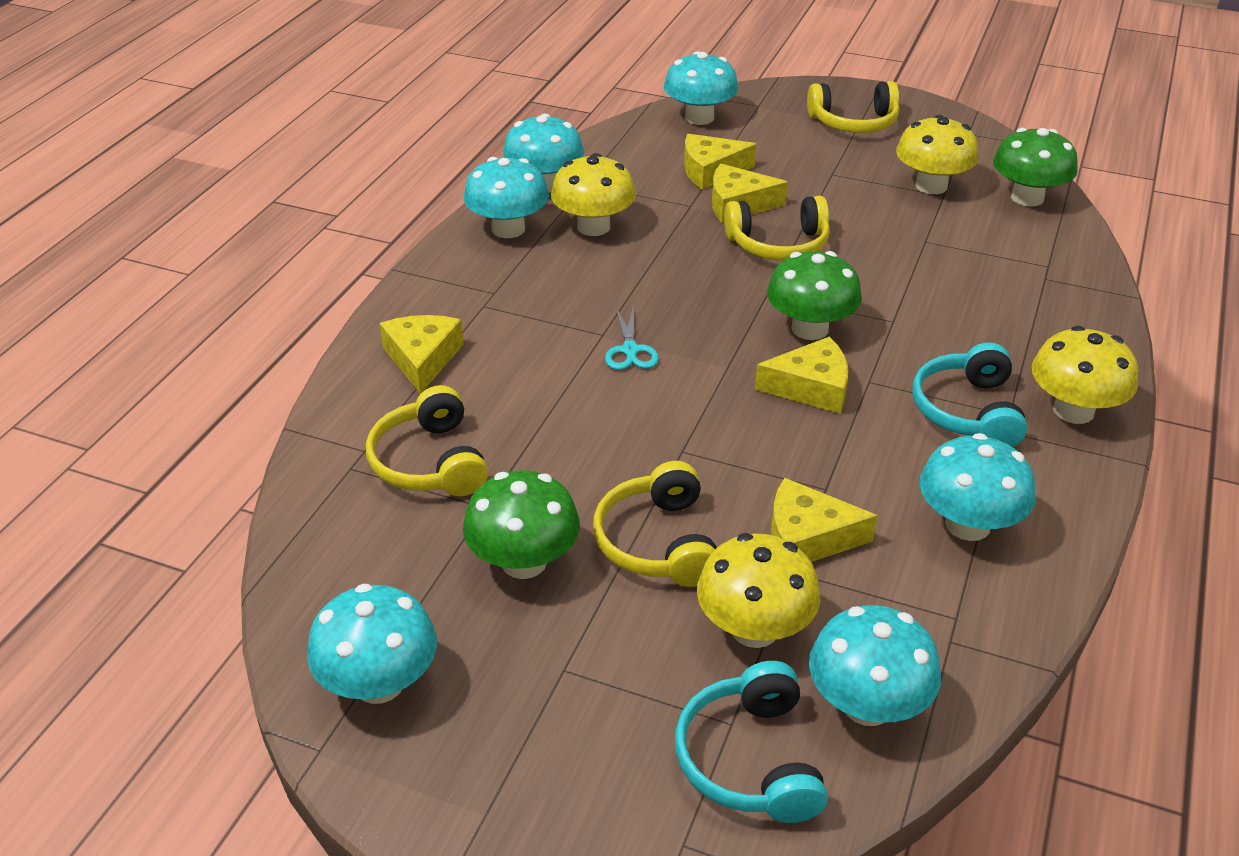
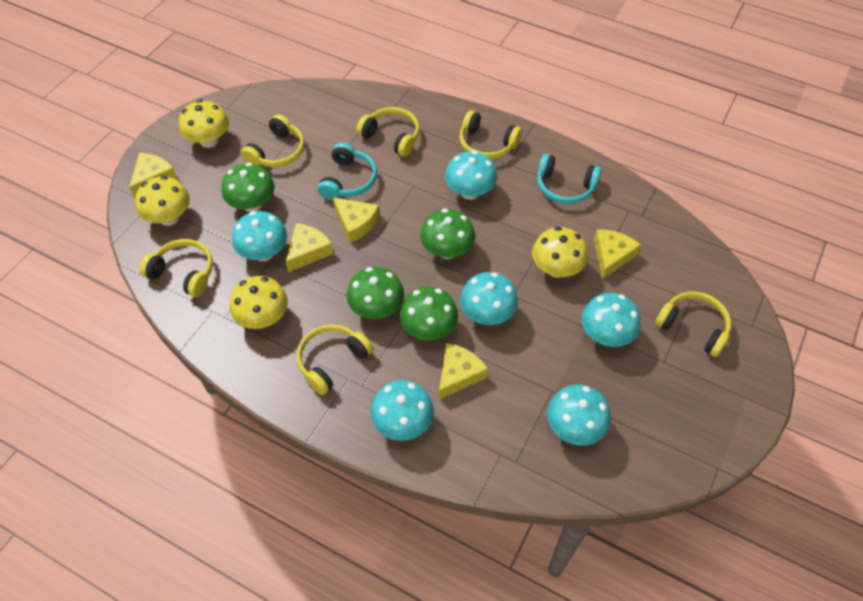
green mushroom: [463,470,580,579] [767,251,862,340] [993,128,1078,207] = 3 -> [222,163,275,212] [347,267,404,319] [400,287,458,340] [420,209,475,259] = 4
turquoise scissors: [605,306,659,370] = 1 -> none = 0
yellow headphones: [366,385,488,496] [593,461,717,587] [724,196,830,261] [807,81,899,133] = 4 -> [140,239,213,297] [241,114,304,167] [297,324,373,395] [357,107,420,157] [459,110,522,159] [655,292,731,357] = 6

